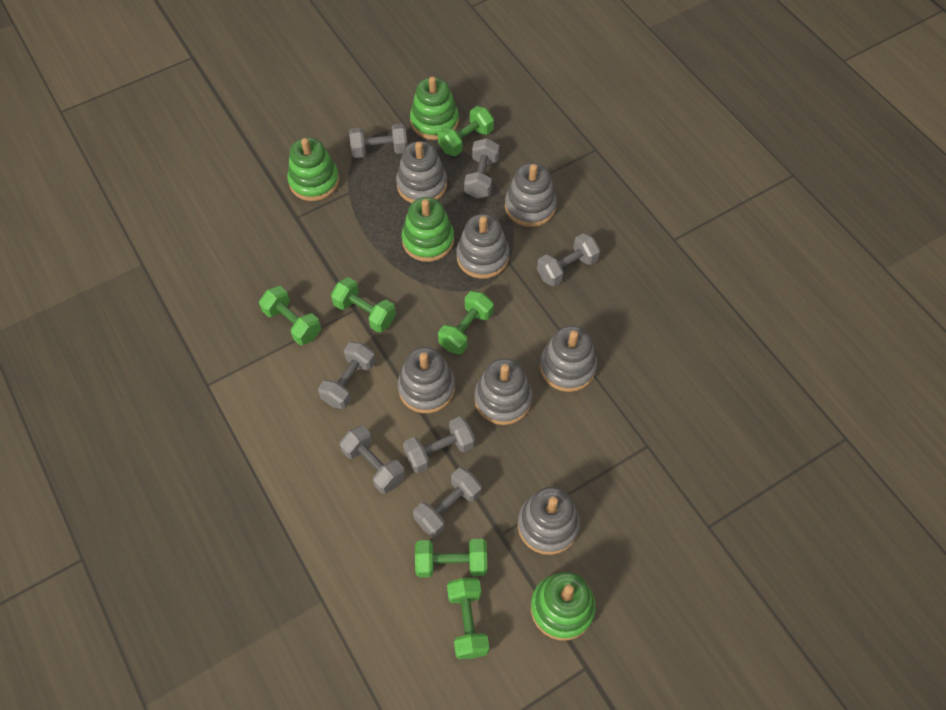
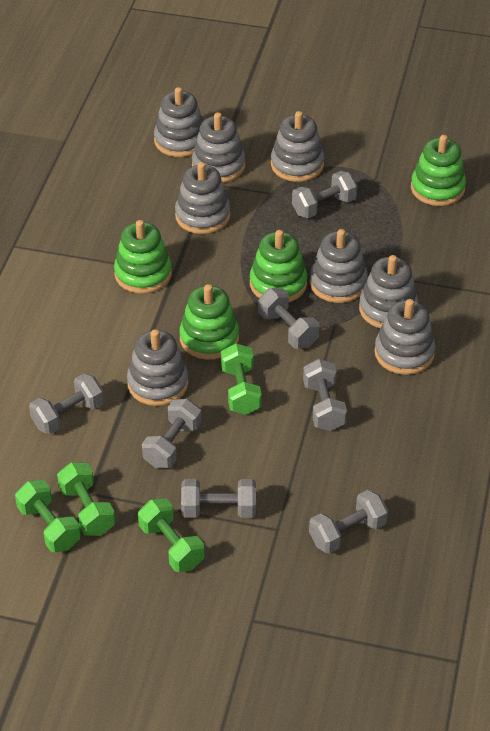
green dumbbell: [259,286,321,345] [331,277,396,333] [415,539,487,578] [438,106,494,156] [438,291,494,354] [447,578,489,659] = 6 -> [15,480,81,552] [57,462,115,536] [138,498,205,572] [221,343,262,415] = 4
grey stacking toy: [396,141,447,203] [398,347,455,413] [456,214,509,279] [474,358,532,425] [505,163,557,227] [518,487,580,555] [540,325,597,392] = 7 -> [127,329,189,406] [154,87,203,157] [175,162,231,234] [192,112,246,183] [271,111,324,182] [310,229,368,303] [359,255,419,328] [374,299,436,375] = 8

